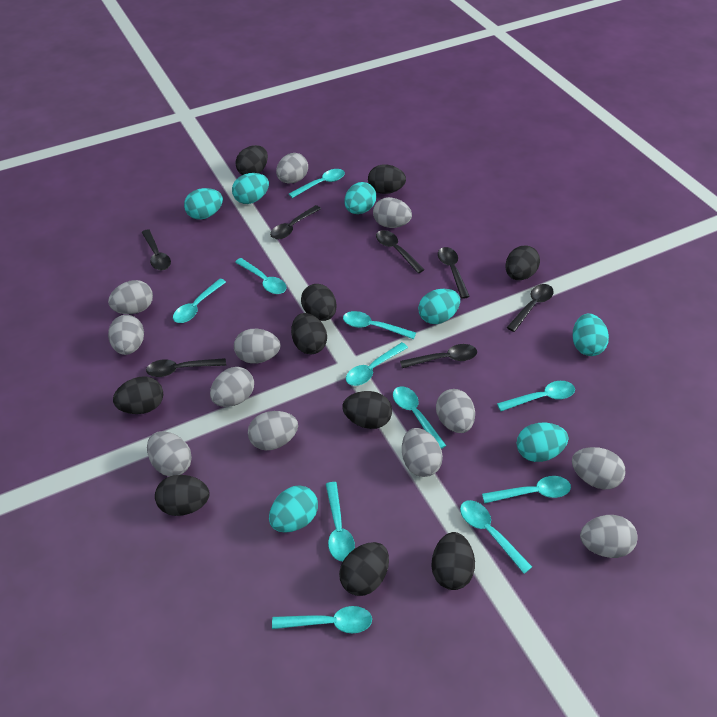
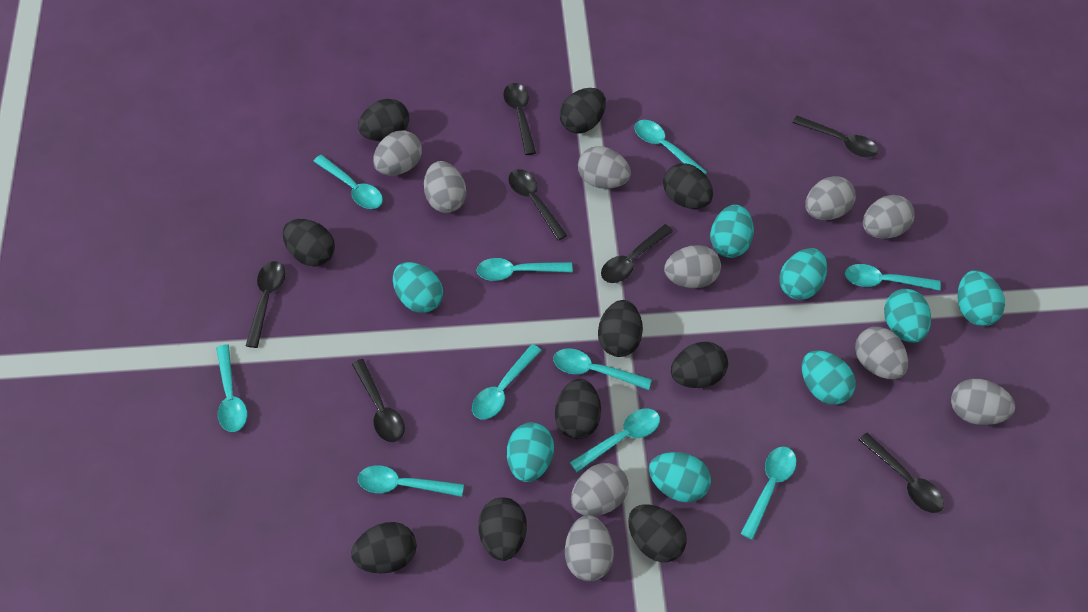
grey egg: [108,280,153,314] [108,315,144,355] [147,431,192,477] [210,367,254,407] [234,329,280,364] [248,411,298,450] [276,153,308,183] [373,197,412,228] [402,428,443,477] [436,389,475,433] [572,447,626,489] [580,515,638,558] = 12 -> [373,130,422,176] [424,161,466,213] [565,515,614,581] [571,463,629,516] [578,146,631,189] [664,245,721,288] [805,176,856,220] [855,327,908,379] [863,195,914,239] [951,379,1015,425] = 10
turquoise egg: [184,188,223,220] [232,173,269,204] [269,485,318,533] [344,182,376,214] [418,289,460,324] [517,422,568,462] [572,313,609,356] = 7 -> [393,262,443,313] [507,422,554,482] [649,452,711,503] [710,205,754,258] [779,248,827,300] [802,350,856,405] [884,289,931,343] [958,270,1005,326] = 8
turquoise spoon: [173,279,226,323] [235,258,287,294] [272,606,372,633] [289,169,345,198] [326,482,355,561] [343,311,416,339] [346,342,408,386] [393,386,446,449] [460,500,532,574] [482,476,571,503] [497,381,575,411] = 11 -> [216,344,247,432] [313,155,383,209] [358,465,464,497] [472,344,542,419] [476,258,573,281] [553,348,652,390] [570,408,660,472] [634,120,707,175] [740,447,796,540] [845,264,941,291] = 10

